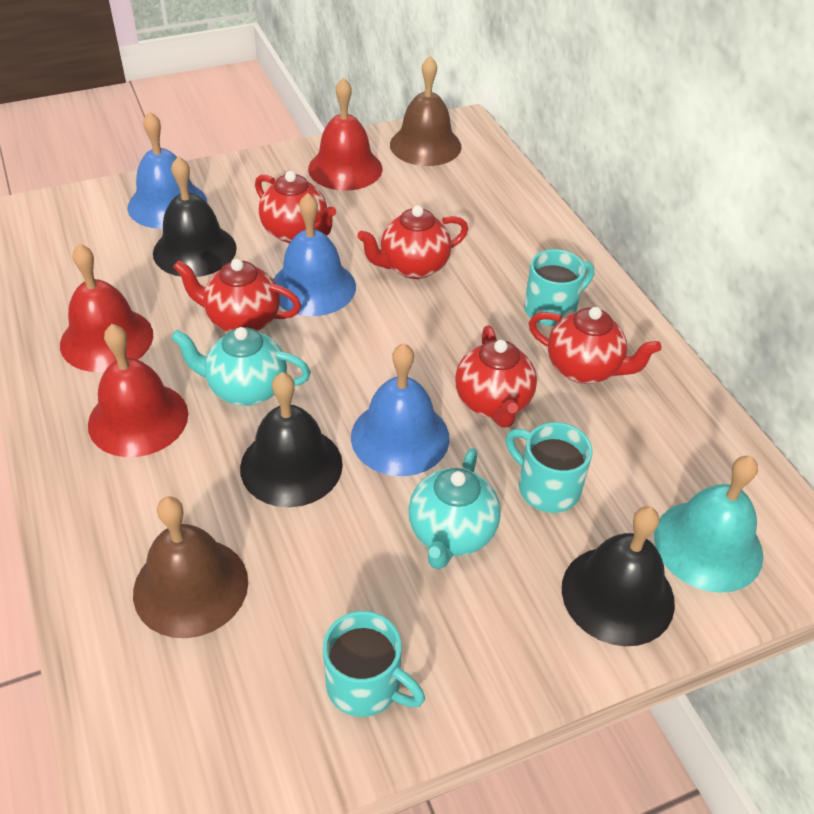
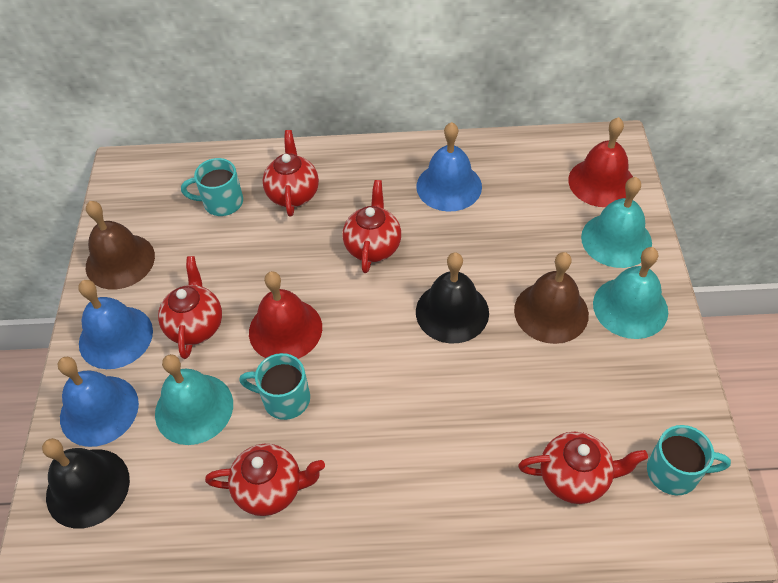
black bell: [153,156,237,277] [240,372,343,507] [562,506,675,646] = 3 -> [42,438,130,529] [416,252,489,343] = 2
red bell: [60,244,153,372] [88,324,188,457] [308,78,382,191] = 3 -> [249,271,322,359] [568,117,633,207] = 2
turquoise bell: [654,456,763,593] = 1 -> [155,354,233,445] [581,177,652,268] [593,247,668,339] = 3
turquoise teapot: [171,327,311,406] [409,448,501,569] = 2 -> none = 0

